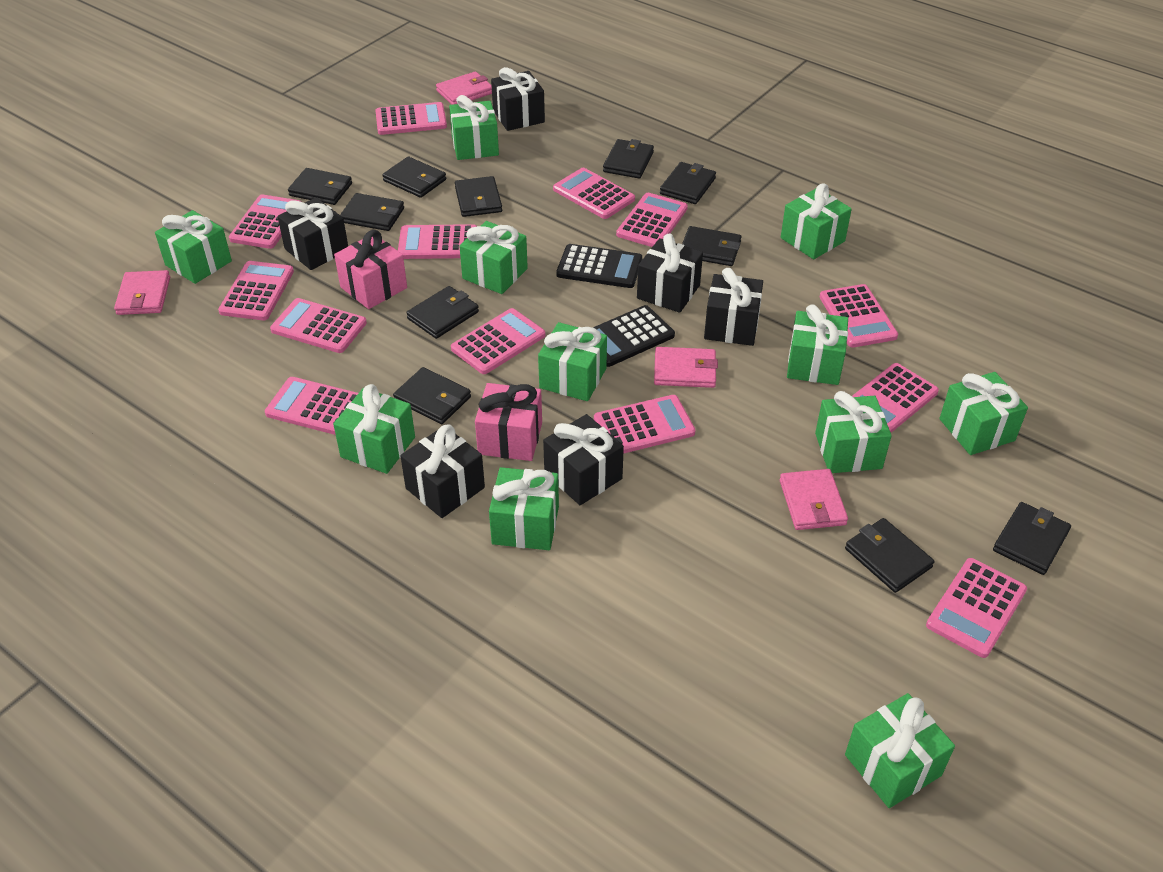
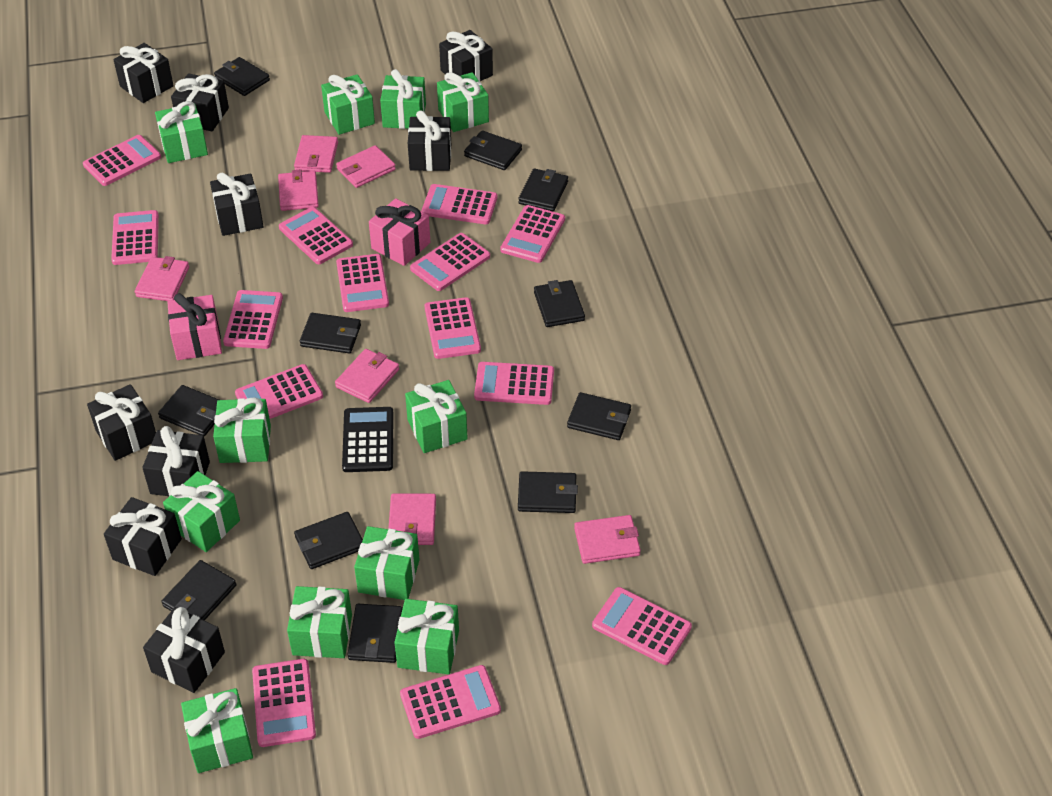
black calculator: [556,244,642,288] [593,305,675,367] = 2 -> [342,407,394,472] = 1
black gift: [277,198,348,270] [400,424,485,518] [491,67,545,131] [543,414,624,505] [637,234,703,313] [704,268,763,346] = 6 -> [87,384,156,461] [104,497,182,576] [114,43,174,103] [142,426,210,496] [143,607,225,693] [171,73,229,131] [210,173,264,236] [408,111,451,171] [439,30,493,81] = 9
pink calculator: [218,261,294,320] [229,194,301,249] [265,377,358,435] [270,298,367,353] [375,102,447,135] [398,224,477,259] [451,308,545,374] [553,168,635,219] [594,395,695,454] [616,193,688,247] [820,284,898,348] [852,363,939,433] [926,558,1027,658] = 13 -> [83,135,161,186] [111,210,159,265] [223,290,283,349] [235,364,323,419] [252,659,316,747] [279,207,353,264] [336,254,389,312] [400,665,501,739] [410,233,490,291] [422,184,497,224] [425,297,481,359] [474,362,554,405] [500,205,565,263] [592,587,692,665] = 14
pink wallet: [114,270,170,315] [436,71,492,105] [654,347,718,388] [780,469,848,530] = 4 -> [135,256,189,301] [278,170,319,211] [294,135,338,173] [335,349,399,403] [336,145,396,188] [388,494,436,545] [574,515,641,564] = 7

